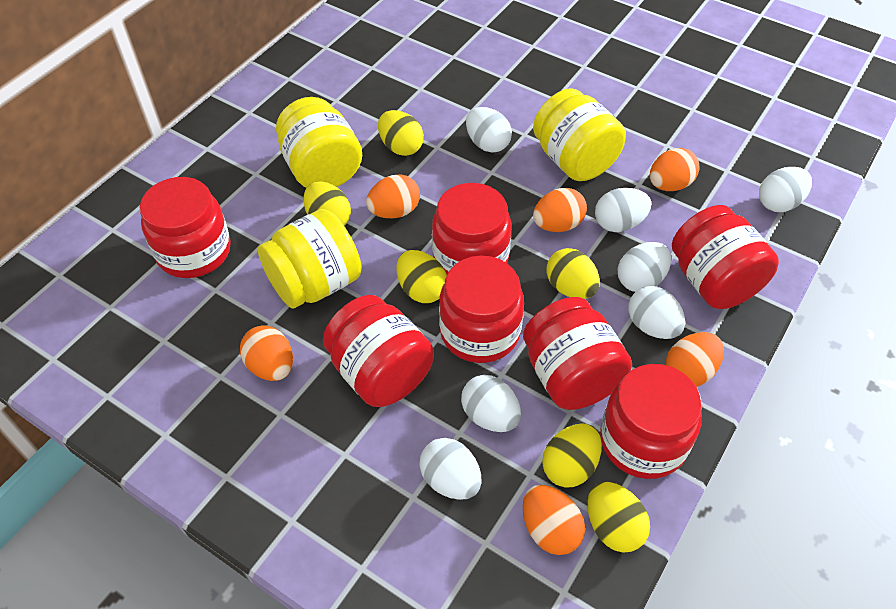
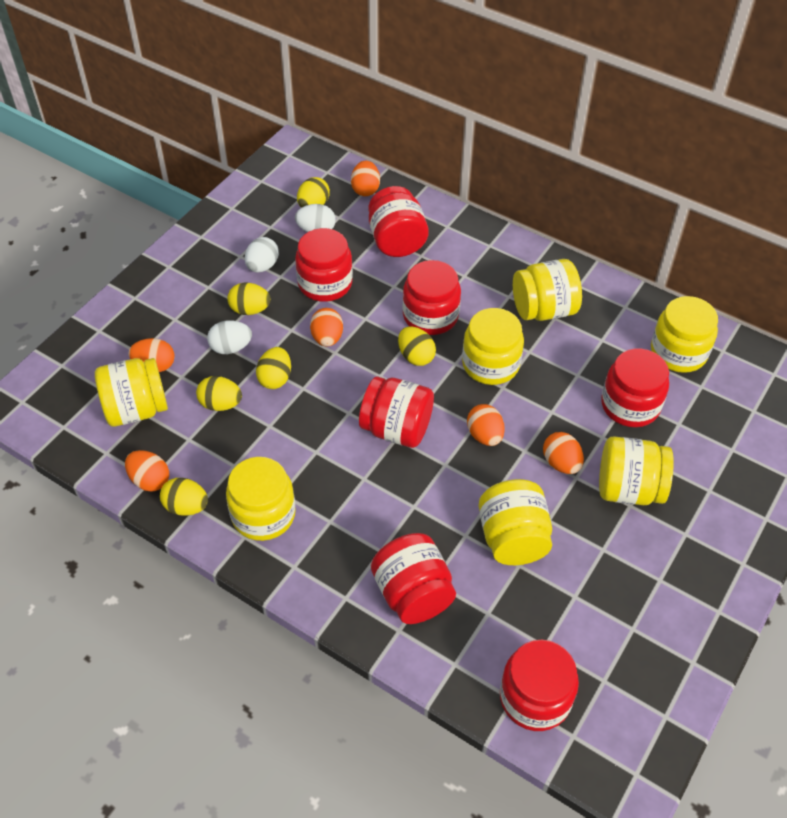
white egg: [419,438,481,500] [461,375,521,432] [466,107,512,153] [595,188,651,232] [618,242,671,292] [628,286,685,339] [759,167,812,212] = 7 -> [207,320,252,354] [245,237,279,273] [295,204,336,232] = 3
yellow jar: [258,209,362,308] [276,97,362,188] [533,88,626,181] = 3 -> [95,358,168,427] [226,457,296,541] [462,308,524,385] [479,479,552,565] [513,259,582,321] [599,436,674,505] [651,296,718,373] = 7

